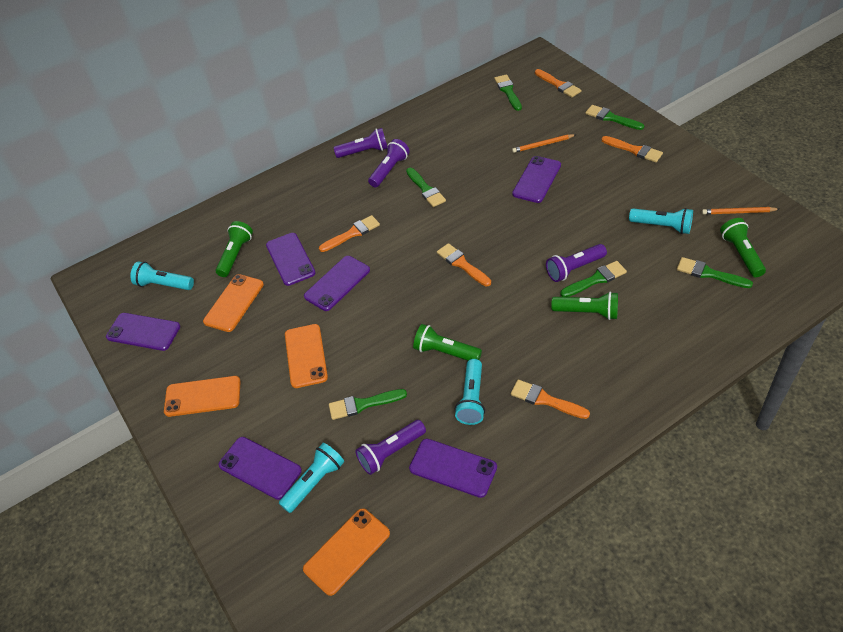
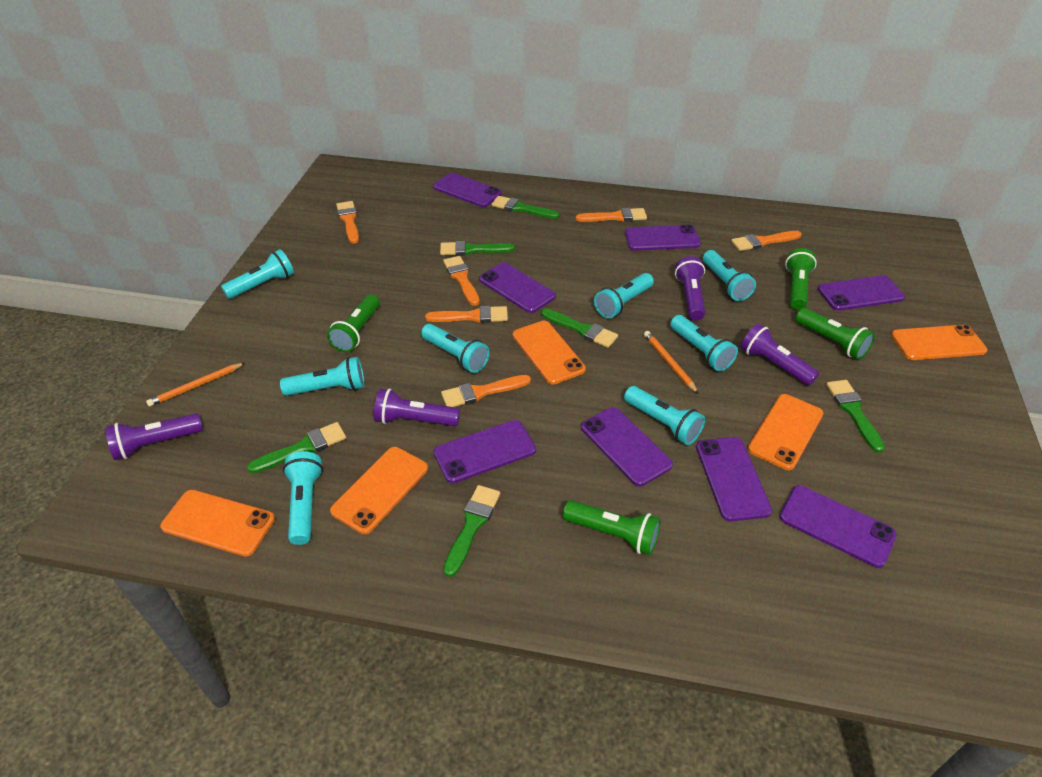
orange brush: [319,215,380,252] [437,243,491,286] [511,380,590,419] [535,69,581,98] [601,136,663,162] = 5 -> [336,201,359,244] [425,306,508,323] [441,375,531,407] [443,256,480,306] [576,208,647,222] [731,231,802,251] = 6
orange phone: [164,376,241,417] [203,274,264,332] [285,324,328,388] [303,508,390,596] = 4 -> [160,490,275,557] [330,447,428,534] [513,321,586,385] [748,394,823,470] [891,325,987,360] = 5
purple phone: [106,313,180,351] [219,437,302,500] [266,233,316,286] [304,256,370,311] [409,439,497,498] [512,156,561,203] = 6 -> [433,173,502,207] [434,420,536,483] [479,263,556,313] [581,407,673,486] [625,225,701,251] [696,437,772,521] [779,485,897,568] [818,275,905,311] = 8
turquoise flashlight: [130,261,194,290] [279,443,344,513] [455,359,485,425] [629,208,693,234] = 4 -> [221,249,294,299] [280,357,365,396] [283,451,323,545] [421,324,490,373] [594,273,654,318] [624,386,705,445] [670,315,738,371] [703,250,756,301] = 8

